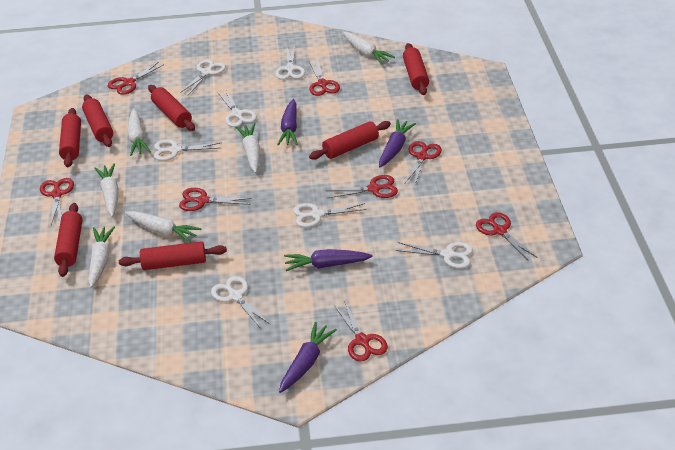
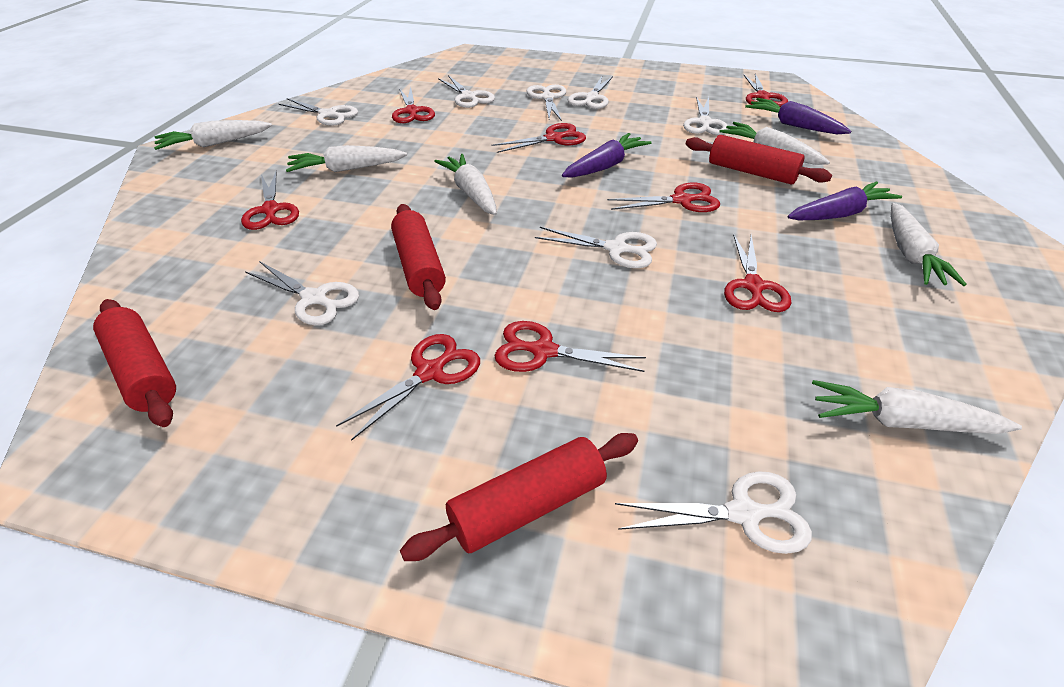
purple carrot: [277,99,298,146] [279,322,337,393] [284,249,373,271] [379,119,416,167] = 4 -> [562,133,652,178] [745,98,851,134] [787,181,902,220] = 3
red rolling pin: [54,203,82,277] [59,108,81,167] [82,94,113,147] [119,241,227,270] [148,85,195,131] [309,121,391,160] [403,43,429,95] = 7 -> [93,299,176,427] [391,204,446,310] [400,433,638,561] [686,135,832,184] = 4
white scissors: [154,140,220,161] [180,59,226,95] [211,276,271,329] [217,90,257,127] [275,45,305,80] [293,203,367,228] [396,242,473,269] = 7 -> [245,261,359,325] [279,98,358,126] [438,75,495,108] [526,84,566,121] [535,227,657,268] [568,76,613,109] [615,471,812,554] [683,97,728,135] = 8

